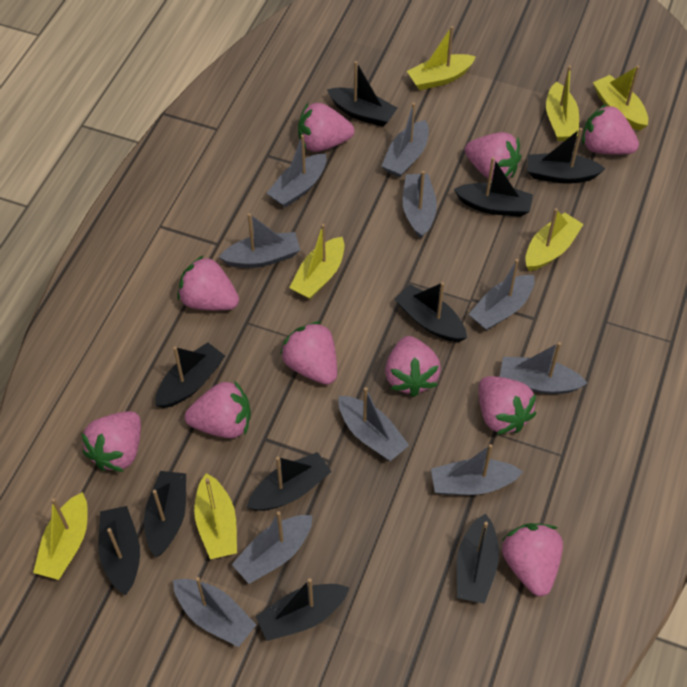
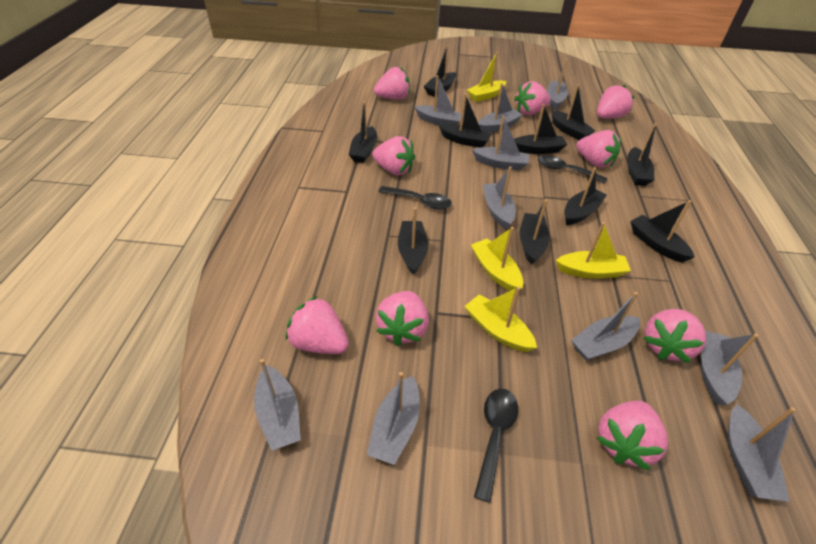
black spoon: none = 0 -> [378,186,452,210] [474,389,518,503] [538,155,607,183] = 3
pink strawberry: [81,411,141,472] [177,255,239,310] [185,380,251,438] [280,321,337,385] [298,103,355,152] [385,336,441,397] [465,132,522,181] [479,376,536,435] [502,523,563,596] [582,104,639,155] = 10 -> [286,296,349,354] [372,136,415,175] [374,67,410,99] [376,291,429,346] [514,81,551,115] [576,130,621,168] [596,401,668,470] [597,85,634,118] [643,309,706,363] = 9
yellow boat: [33,492,88,580] [194,473,237,559] [289,224,344,299] [407,26,476,90] [525,208,584,271] [546,66,579,141] [593,65,648,131] = 7 -> [465,287,537,352] [467,52,506,102] [471,227,523,293] [556,222,631,278] = 4

